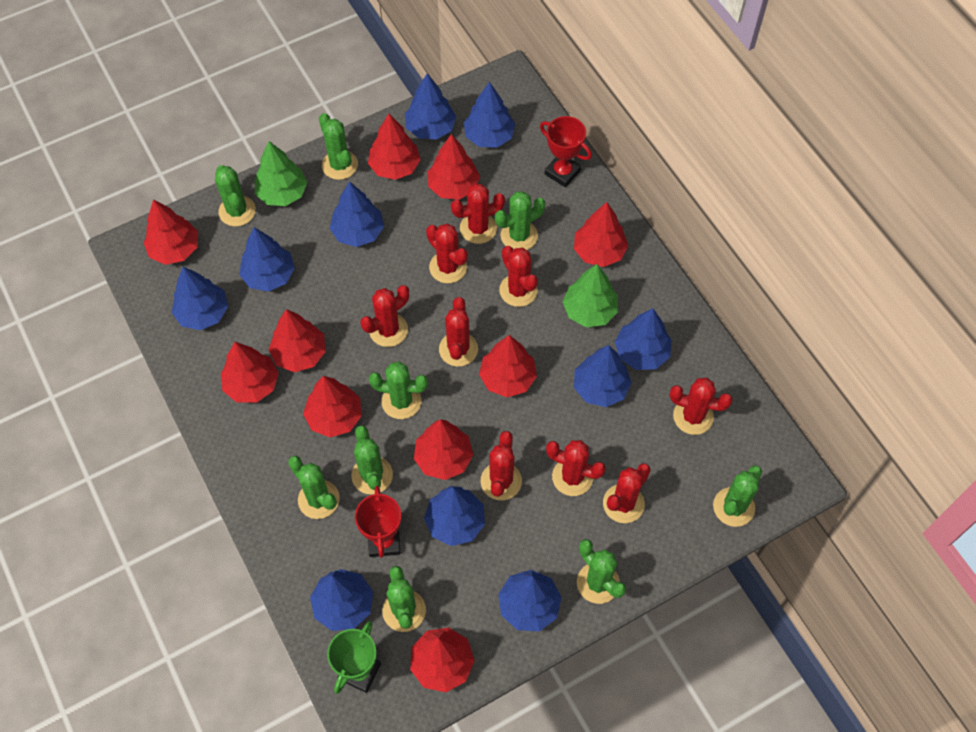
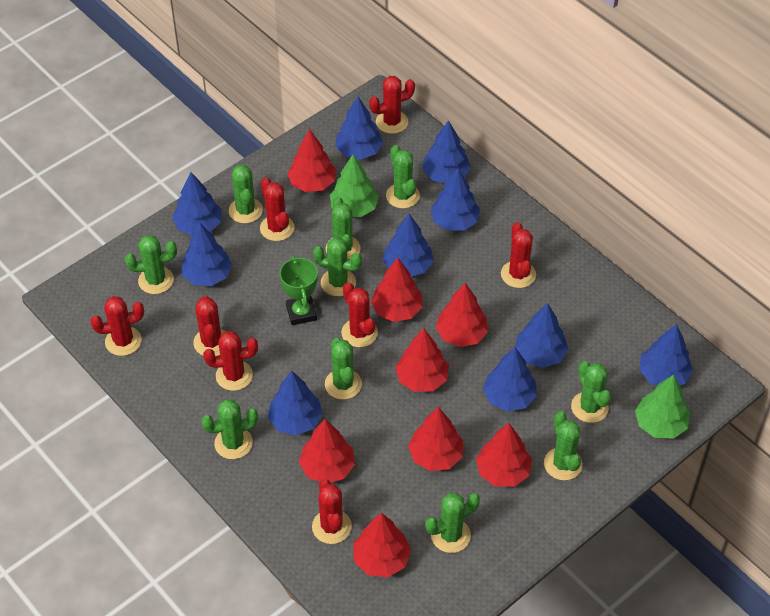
green cactus: [215,165,256,226] [288,456,340,519] [319,113,358,180] [351,425,393,495] [369,361,428,419] [382,566,426,632] [495,191,545,250] [577,539,626,604] [713,465,762,527] = 9 -> [125,235,177,294] [201,399,258,459] [229,165,263,224] [313,237,362,296] [325,338,362,400] [326,197,361,259] [386,145,420,208] [425,493,480,553] [544,411,583,480] [571,361,611,423] = 10
red cactus: [361,285,409,347] [426,224,468,283] [439,297,478,367] [451,184,505,244] [481,431,522,500] [499,246,538,307] [546,440,606,496] [603,463,651,523] [670,377,733,435] = 9 -> [90,296,144,356] [193,296,226,356] [203,331,258,391] [260,177,294,241] [312,479,352,544] [341,282,378,347] [369,76,415,134] [501,222,536,288] = 8
red tree: [143,200,198,265] [221,342,279,403] [269,309,326,372] [303,376,362,437] [368,114,421,180] [410,628,475,692] [414,419,473,480] [427,134,480,200] [479,335,537,397] [574,202,628,267] = 10 -> [287,129,336,192] [299,419,355,482] [353,513,411,577] [371,257,423,322] [395,328,449,392] [408,407,463,471] [436,283,488,347] [476,423,532,487] = 8
red trophy: [355,486,401,558] [540,116,592,187] = 2 -> none = 0

